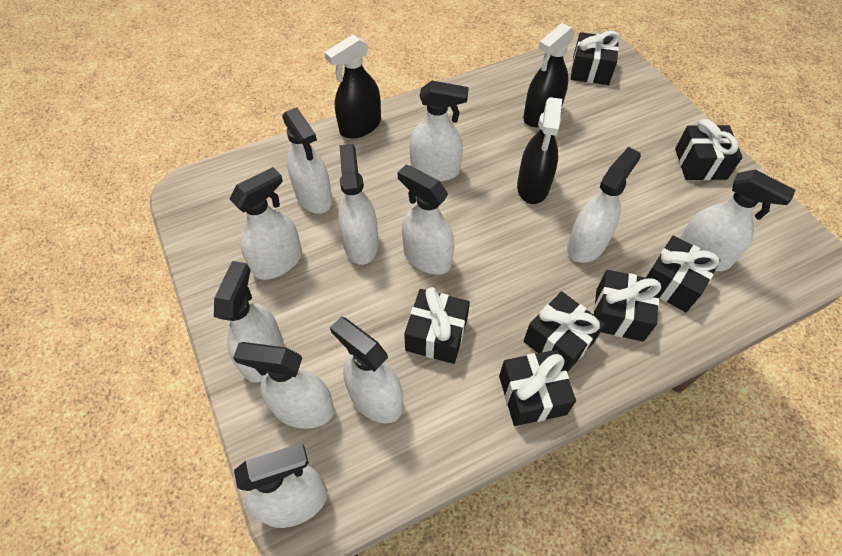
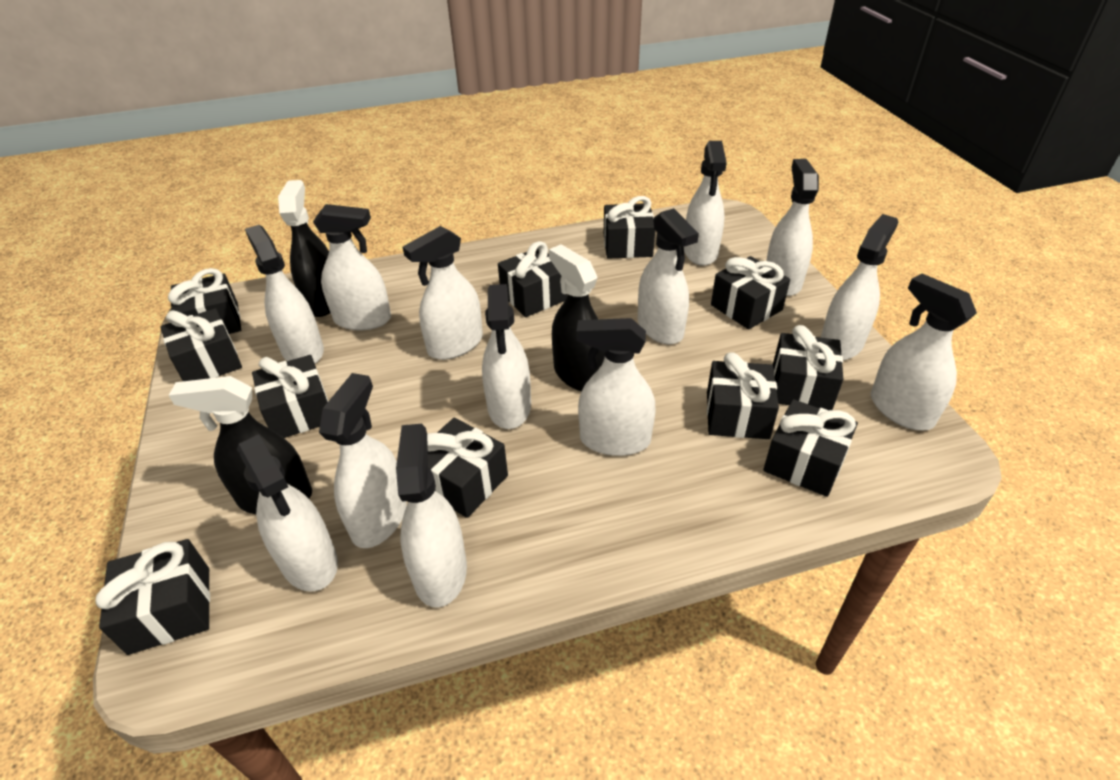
black gift: [404,287,470,364] [499,350,576,426] [524,291,605,372] [571,31,620,85] [593,270,661,342] [646,235,721,312] [675,119,743,180] = 7 -> [95,539,210,655] [160,308,242,381] [168,268,241,334] [252,355,328,438] [427,417,508,518] [498,241,567,317] [604,196,655,259] [707,352,779,439] [711,256,790,330] [763,399,858,497] [773,325,843,410] = 11
white spray bottle: [214,261,284,383] [230,167,302,280] [233,342,334,429] [234,443,328,528] [282,107,333,214] [330,317,403,423] [338,144,379,265] [397,165,454,275] [409,81,469,181] [567,147,641,263] [680,170,795,271] = 11 -> [237,434,338,592] [245,225,324,364] [313,204,391,330] [319,373,407,548] [396,424,467,608] [403,226,483,360] [482,284,531,429] [576,318,656,456] [638,208,699,344] [683,141,727,266] [766,159,819,296] [821,214,898,360] [871,274,977,430] = 13

